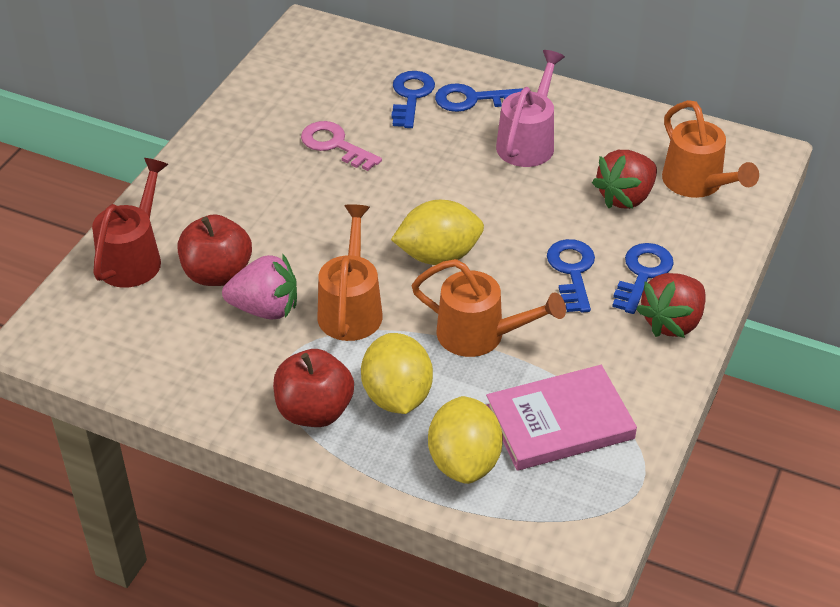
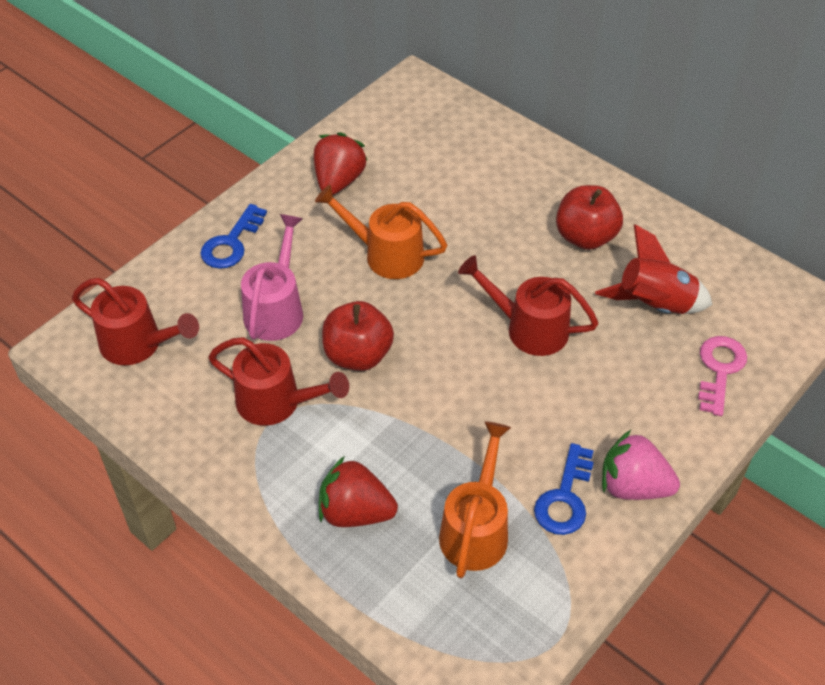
blue key: [391,71,435,128] [435,83,522,112] [547,239,595,313] [612,243,674,314] = 4 -> [200,204,267,269] [534,443,594,535] = 2
orange watering can: [317,204,383,341] [411,259,566,357] [662,100,759,198] = 3 -> [315,185,447,279] [439,422,511,578] = 2
pink book: [486,365,637,471] = 1 -> none = 0
red rocket: none = 0 -> [595,224,713,314] = 1
red watering can: [92,158,168,288] = 1 -> [72,278,199,365] [208,337,349,426] [458,255,598,356] = 3
yellow lemon: [361,333,433,414] [391,200,484,265] [428,396,503,484] = 3 -> none = 0

